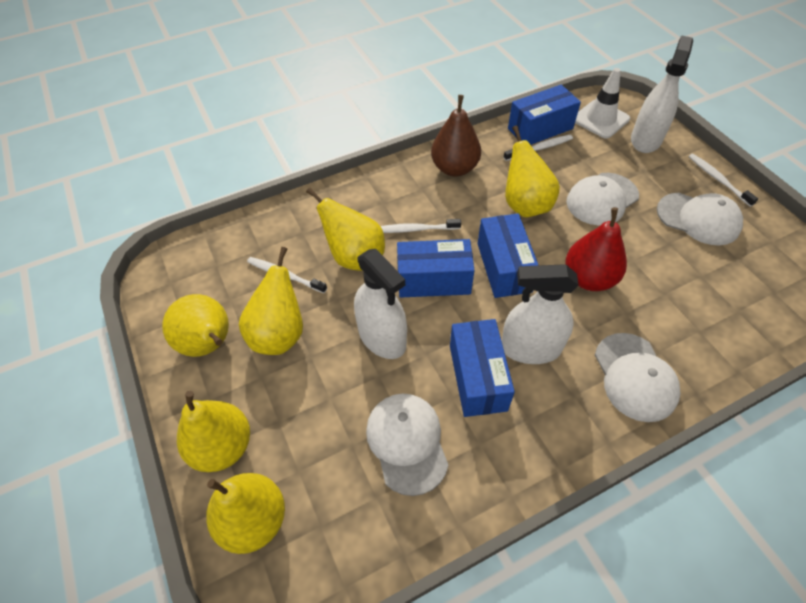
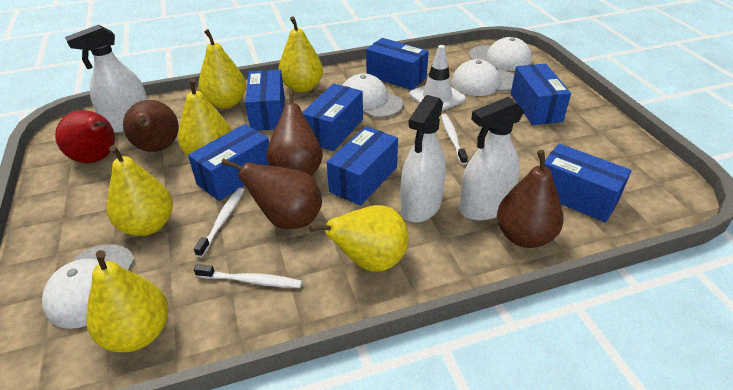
blue box: [397,239,475,298] [450,319,515,417] [478,214,539,298] [508,85,581,145] = 4 -> [188,124,269,201] [245,70,285,131] [302,84,363,151] [327,126,398,205] [366,38,429,90] [511,64,571,125] [545,144,632,223] = 7
brown pear: [431,95,481,177] = 1 -> [123,100,179,152] [221,158,322,229] [266,89,323,176] [497,150,564,248] = 4
white toothbrush: [247,257,327,293] [381,219,461,233] [504,135,573,161] [688,154,758,207] = 4 -> [194,188,244,257] [194,264,302,288] [441,114,468,165] = 3

